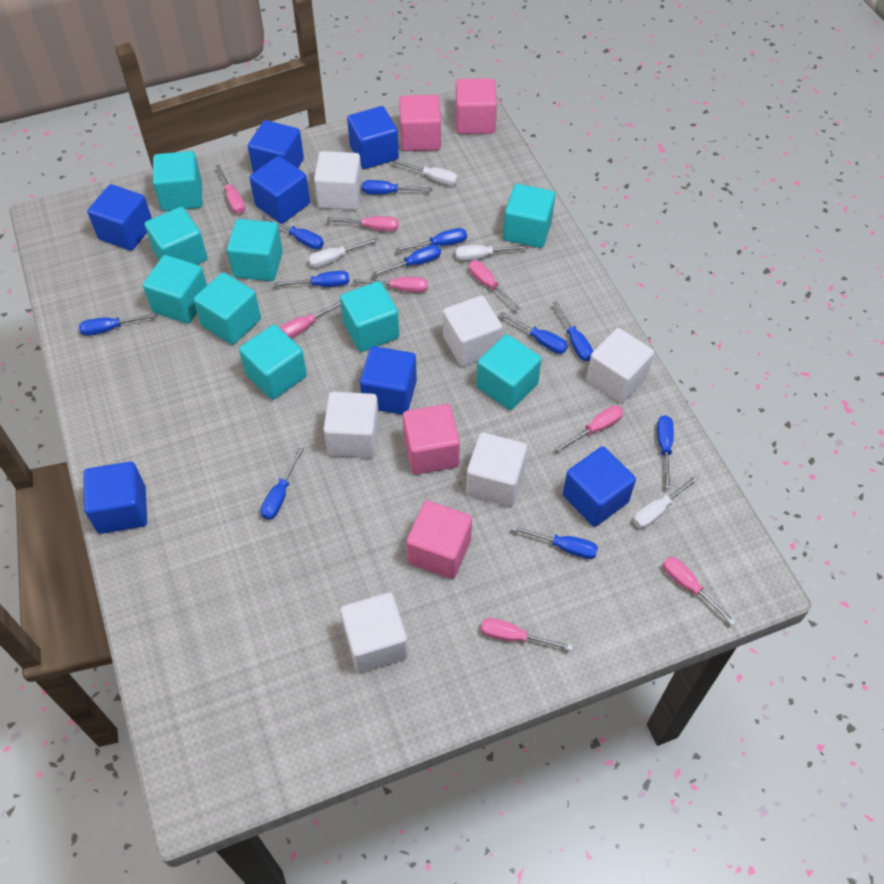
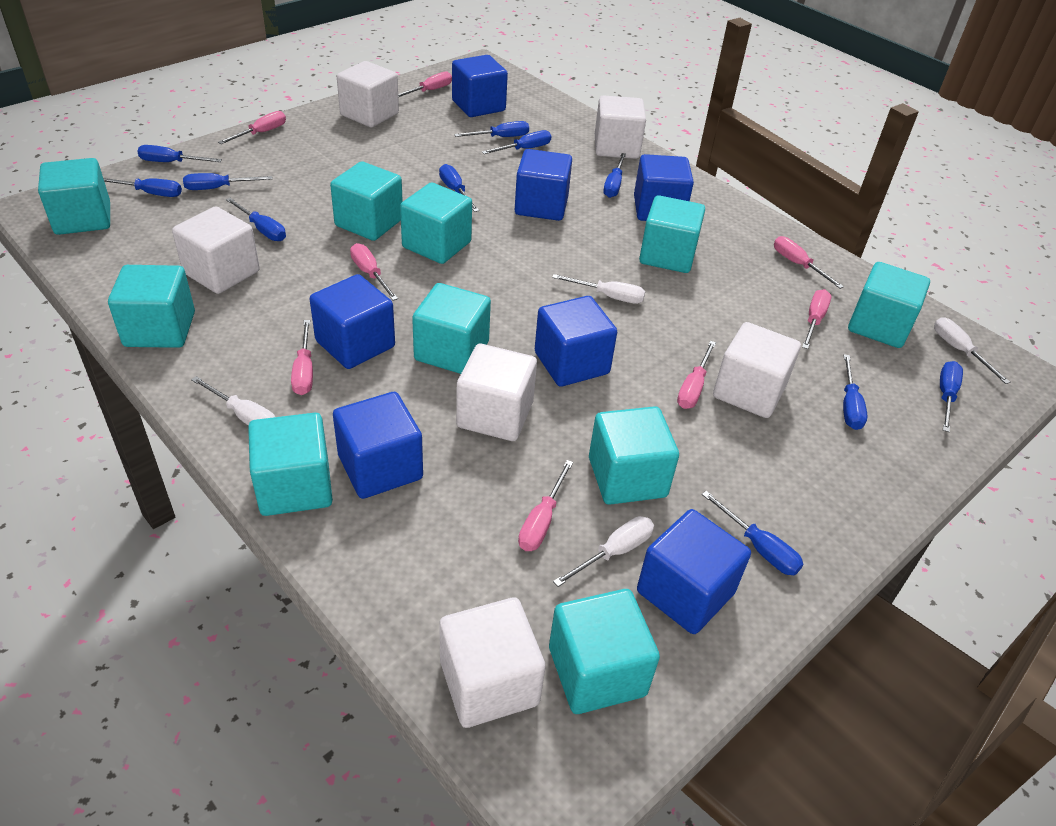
pink cube: [400,95,441,151] [403,404,460,475] [406,501,472,579] [456,78,497,134] = 4 -> none = 0
turquoise cube: [143,255,207,324] [144,207,208,265] [153,151,202,211] [194,272,261,345] [227,219,283,281] [239,325,307,400] [340,281,399,352] [476,334,542,410] [503,184,555,248] = 9 -> [38,158,110,235] [108,265,195,348] [248,413,333,516] [330,161,403,241] [400,182,472,264] [412,283,491,374] [549,589,660,714] [589,406,679,505] [639,195,705,273] [848,262,930,348] = 10

